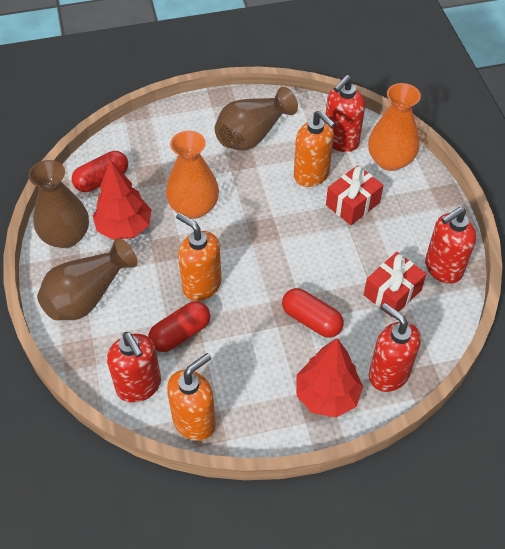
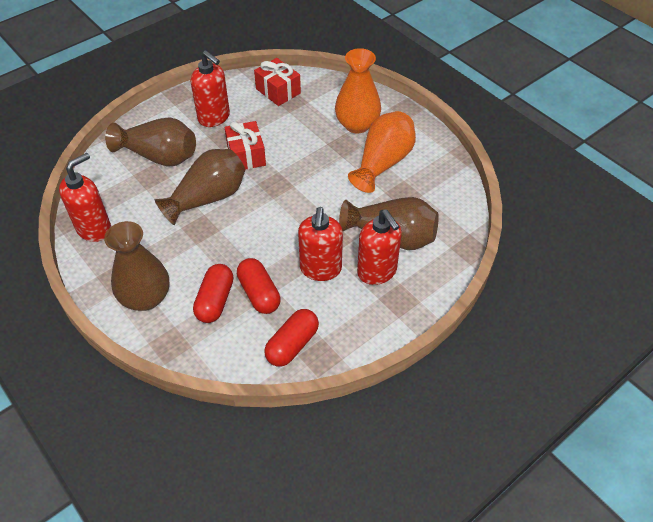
brown vase: [28,160,89,248] [37,238,137,320] [215,87,298,151] = 3 -> [104,221,169,311] [105,118,196,167] [155,149,245,225] [339,197,439,250] = 4
orange soap dispenser: [167,353,216,441] [176,213,222,301] [294,110,335,187] = 3 -> none = 0
red tree: [93,160,152,240] [296,338,363,417] = 2 -> none = 0

